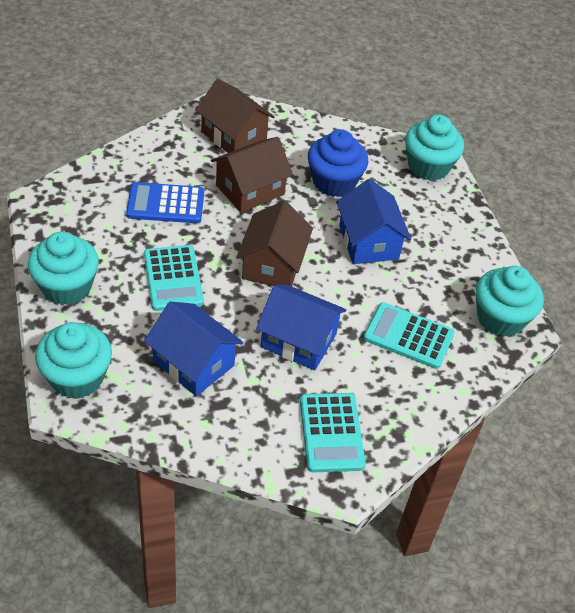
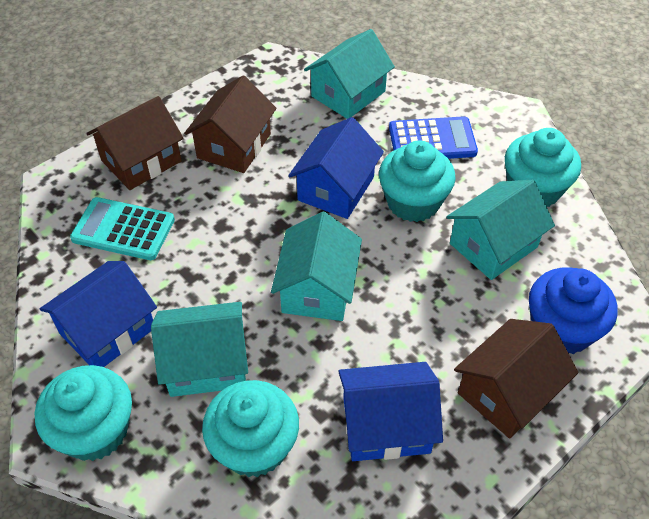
turquoise calculator: [144,245,204,311] [300,393,366,472] [363,302,455,369] = 3 -> [70,197,175,260] = 1
turquoise house: none = 0 -> [151,302,248,397] [271,212,362,321] [304,29,395,119] [446,179,555,280] = 4

